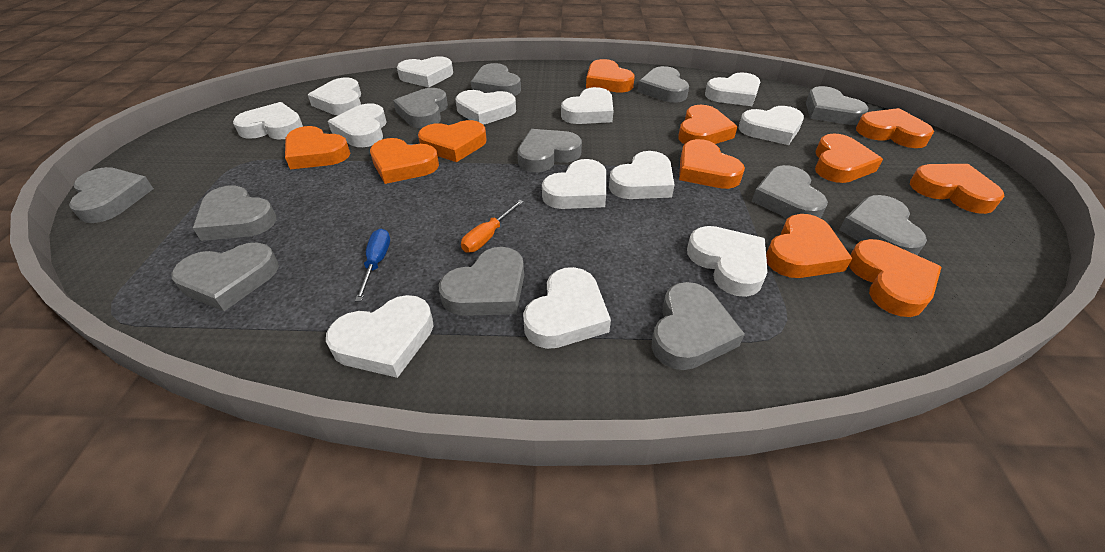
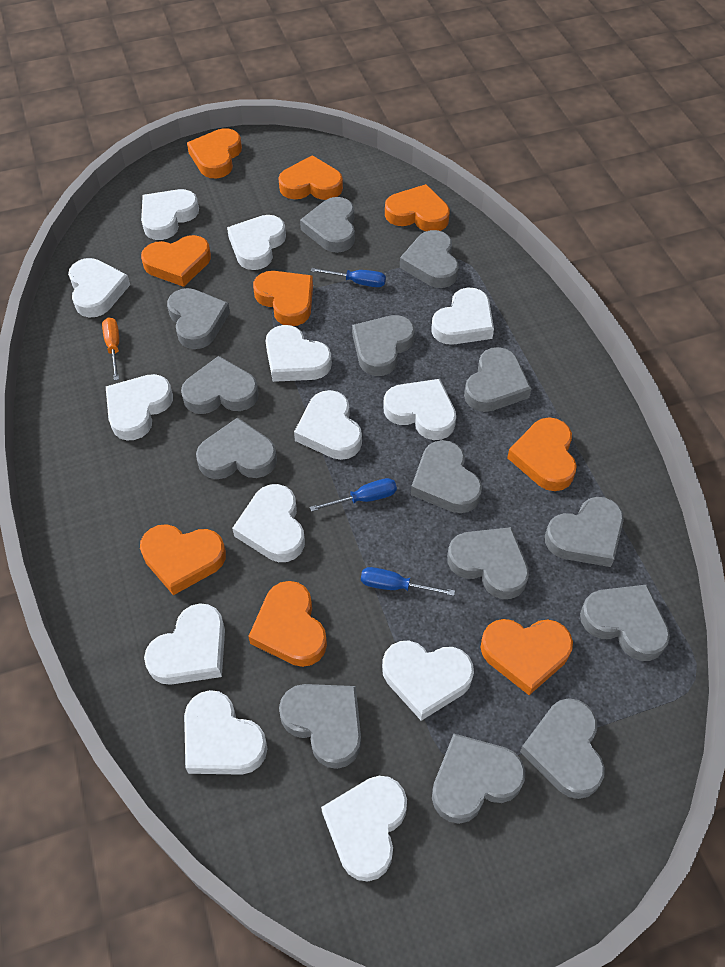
blue screwdriver: [355,229,390,301] = 1 -> [310,478,397,512] [311,268,386,287] [361,567,455,596] = 3
grey heart: [69,167,154,223] [172,243,279,311] [193,185,276,241] [393,88,448,128] [439,247,524,316] [471,63,521,96] [518,129,582,172] [637,66,689,103] [652,282,745,370] [752,165,828,218] [806,86,868,125] [839,195,927,255] = 12 -> [167,288,230,349] [181,356,259,414] [196,417,277,479] [279,684,361,769] [300,197,355,253] [352,315,415,376] [400,230,459,288] [411,440,482,513] [432,734,525,824] [447,527,529,599] [464,347,531,412] [520,698,605,799] [545,497,624,567] [580,584,670,661] = 14
orange heart: [285,126,350,169] [370,138,439,184] [418,120,487,162] [586,59,635,92] [678,105,738,144] [679,139,745,189] [766,214,853,278] [815,133,883,183] [849,239,942,317] [856,108,934,148] [910,164,1004,214] = 11 -> [140,524,226,595] [141,235,211,287] [187,128,242,178] [248,581,327,667] [253,271,313,326] [278,155,343,200] [385,184,450,231] [480,619,573,695] [507,417,577,491] = 9

